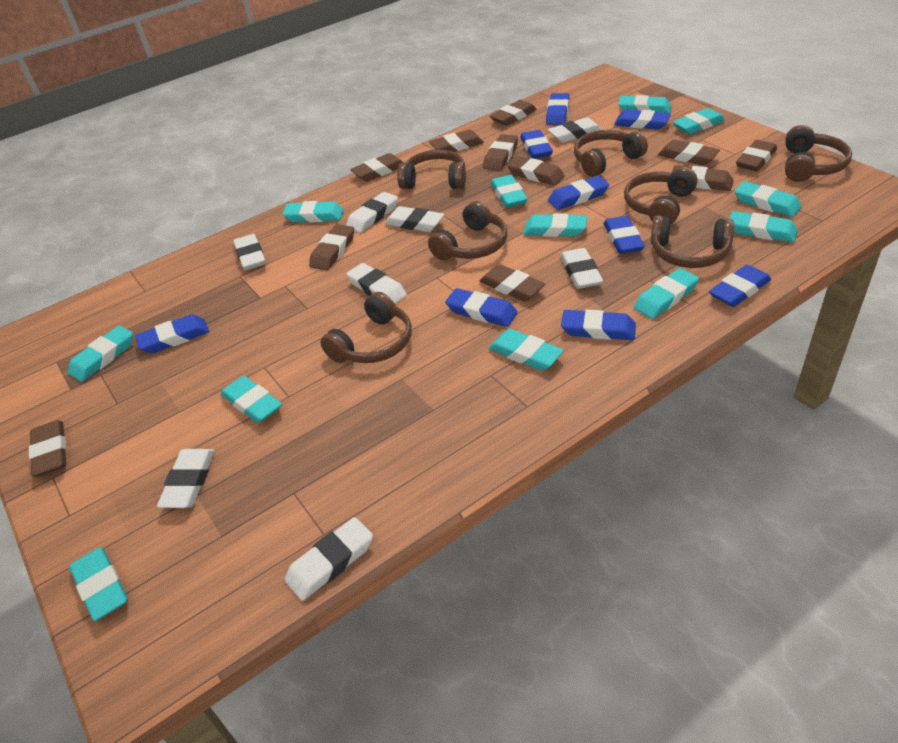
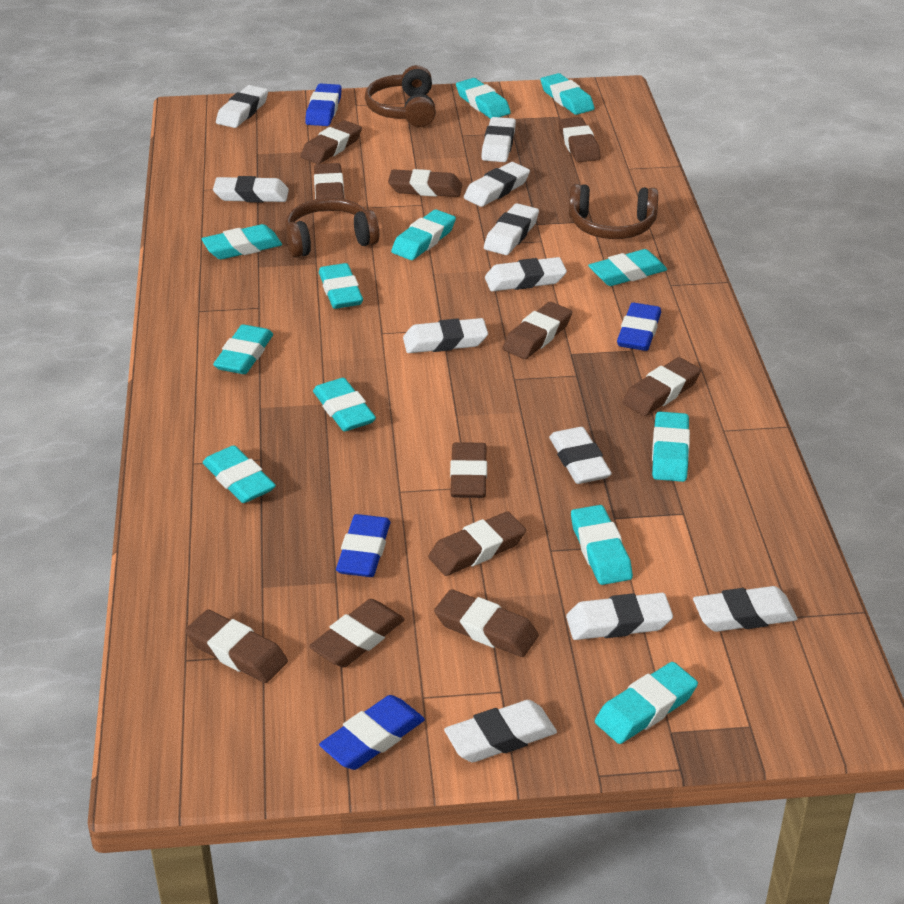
blue eraser: [135,315,209,353] [445,288,517,327] [520,130,553,159] [546,93,569,125] [548,176,609,210] [561,309,636,340] [604,216,645,254] [614,110,671,130] [709,265,771,307] = 9 -> [305,83,342,126] [319,695,425,770] [336,514,391,577] [617,303,661,351] = 4
brown headphones: [320,292,412,363] [397,150,466,189] [428,201,508,260] [574,130,648,177] [624,167,698,225] [651,215,734,268] [785,125,852,182] = 7 -> [285,198,379,258] [365,65,436,127] [569,184,658,239] = 3
white eraser: [157,449,215,508] [233,234,266,270] [285,517,373,601] [346,192,398,233] [347,263,407,304] [385,206,444,232] [548,117,602,143] [560,248,603,289] = 8 -> [213,176,289,203] [216,85,268,128] [403,318,488,353] [444,700,557,762] [464,162,530,207] [481,117,516,162] [484,203,539,255] [485,257,567,292] [549,427,612,484] [566,593,673,640] [693,586,797,632] = 11

